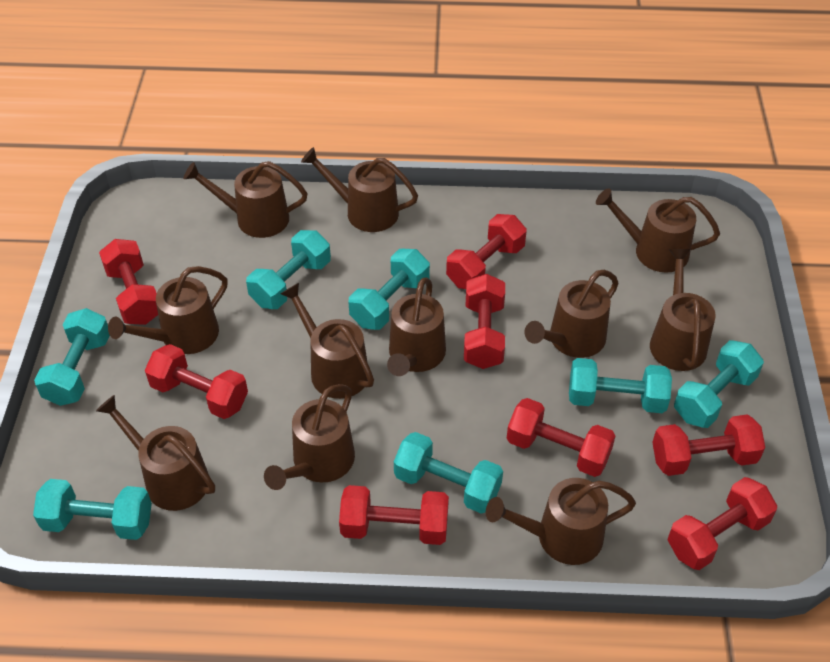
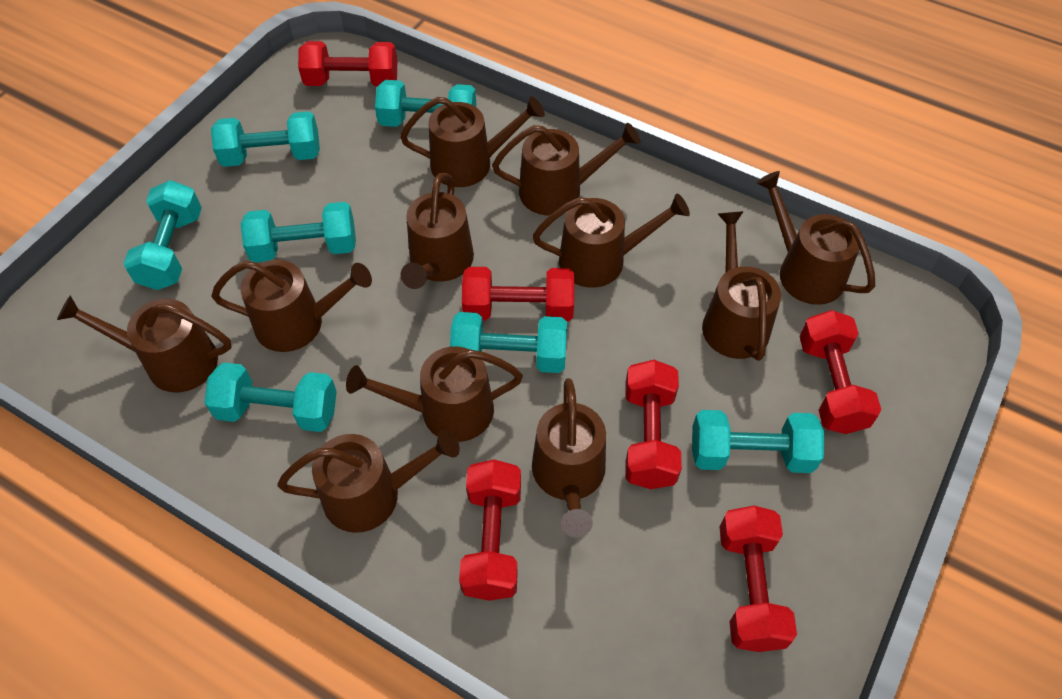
red dumbbell: [99,239,158,325] [145,344,248,419] [339,485,449,545] [446,214,527,289] [464,274,505,369] [507,398,616,477] [652,415,765,476] [668,477,777,570] = 8 -> [298,41,397,87] [459,459,521,601] [462,267,574,322] [625,360,682,489] [720,506,797,652] [799,310,881,434] = 6

